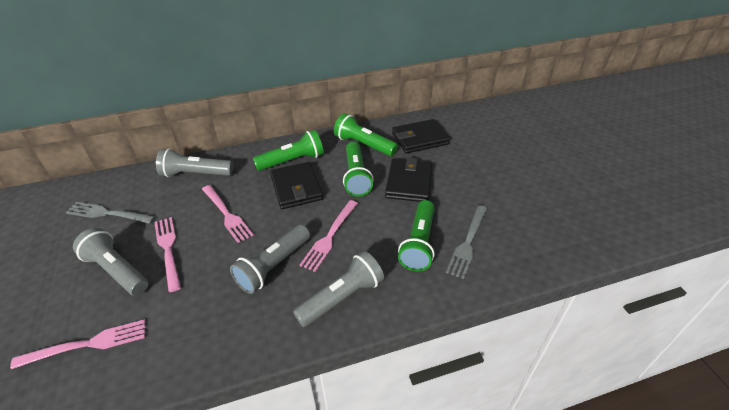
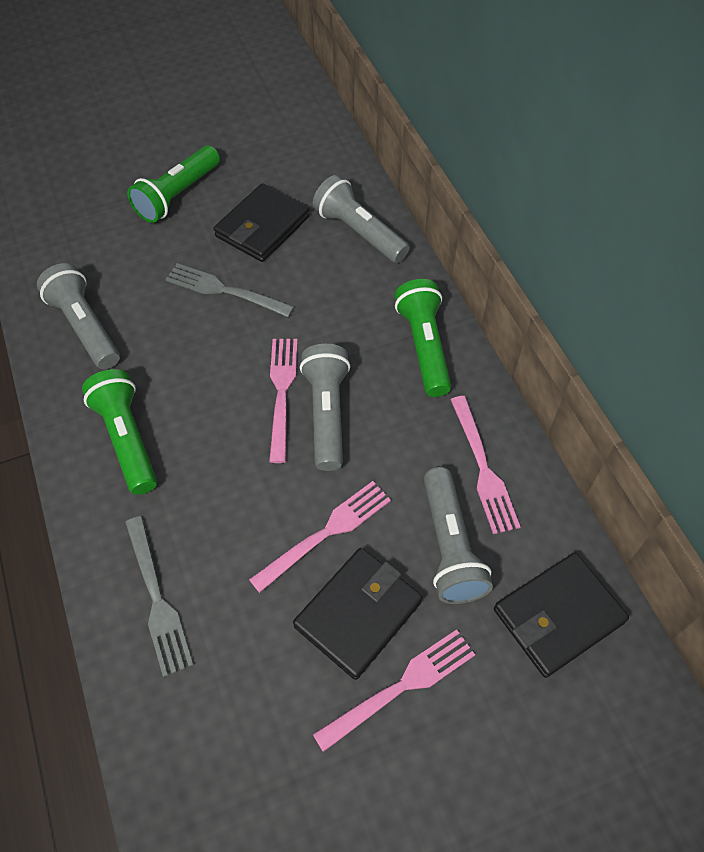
green flashlight: [253,130,324,171] [334,113,398,156] [343,142,374,196] [398,200,435,271] = 4 -> [82,369,157,495] [127,145,220,223] [395,279,451,397] = 3

